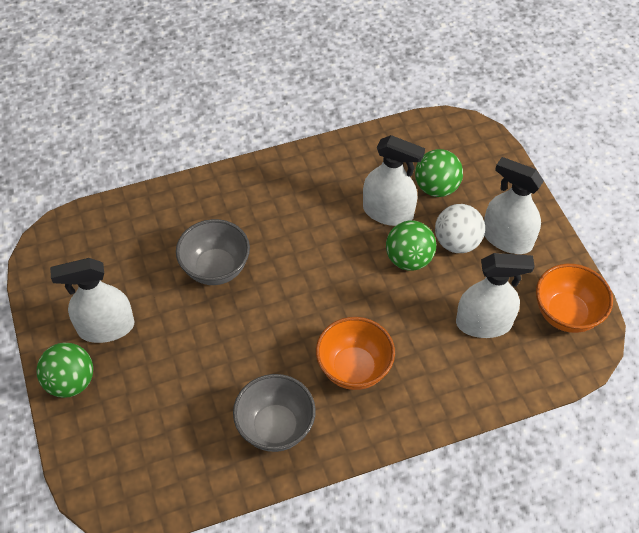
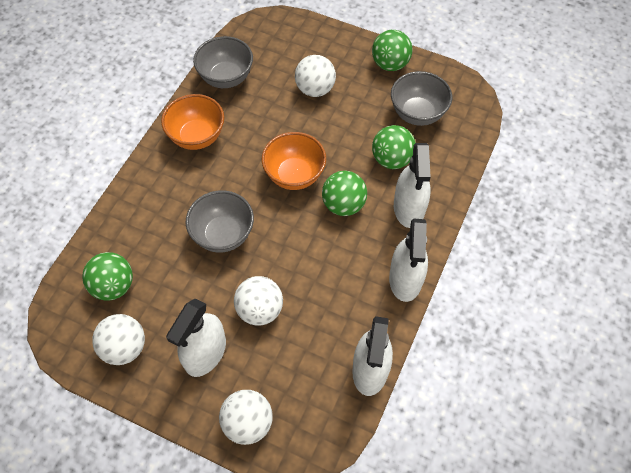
green ball: [36,343,93,398] [386,220,436,271] [415,149,463,197] = 3 -> [82,252,133,301] [322,171,367,216] [372,30,413,71] [372,125,416,169] = 4
grey bowl: [176,219,250,285] [233,374,316,452] = 2 -> [186,190,254,253] [193,36,253,88] [391,71,452,126] = 3
white ball: [435,204,485,253] = 1 -> [92,314,145,365] [219,390,273,445] [234,276,283,326] [295,55,336,97] = 4

